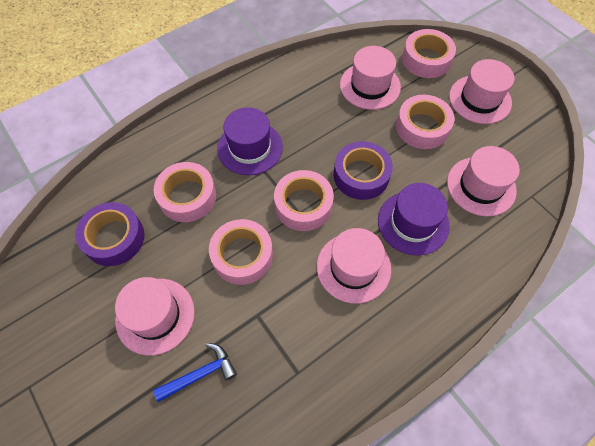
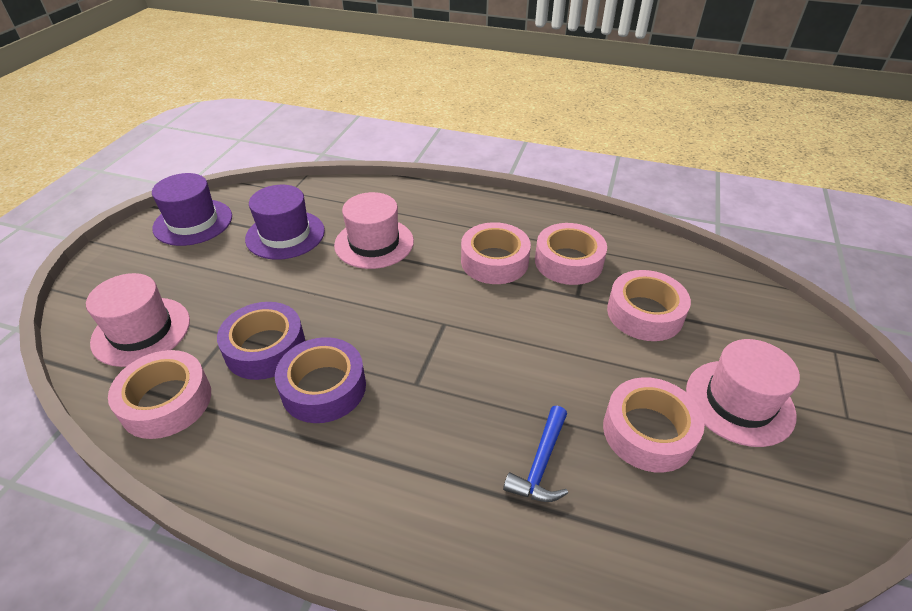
pink hat: [115,277,195,355] [317,228,391,304] [340,46,401,110] [447,146,520,216] [449,59,514,124] = 5 -> [86,273,190,367] [334,192,414,269] [686,339,800,447] = 3

